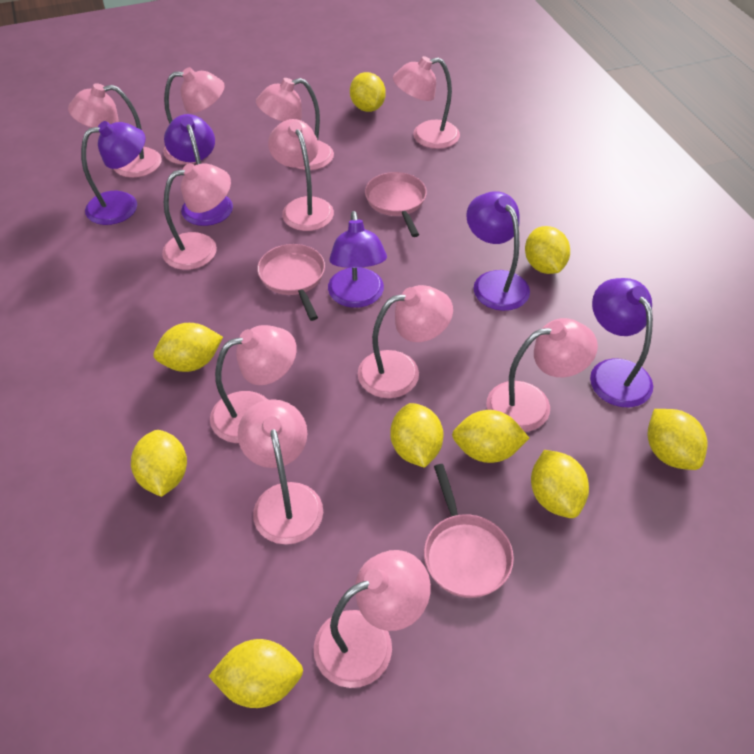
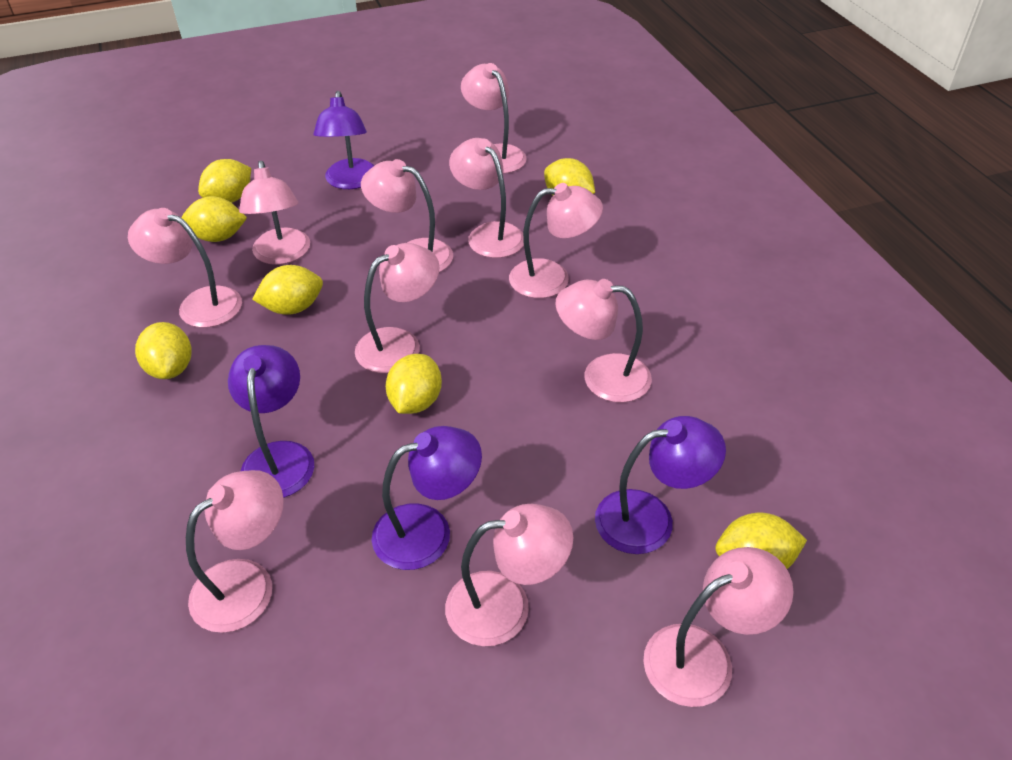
pink pan: [257,244,325,321] [365,172,427,237] [424,464,514,598] = 3 -> none = 0
purple lamp: [81,121,145,225] [164,114,233,226] [328,211,387,308] [466,191,530,311] [590,278,653,407] = 5 -> [228,345,314,498] [313,91,375,189] [371,426,482,570] [595,416,726,554] = 4
yellow lemon: [131,430,187,497] [154,323,223,372] [209,639,303,708] [350,72,386,112] [390,403,443,468] [452,410,529,463] [525,226,570,274] [531,450,589,518] [648,409,708,470] = 9 -> [135,322,192,379] [181,196,247,242] [198,159,251,203] [252,265,323,315] [386,354,442,414] [544,158,595,195] [715,513,807,569] = 7

